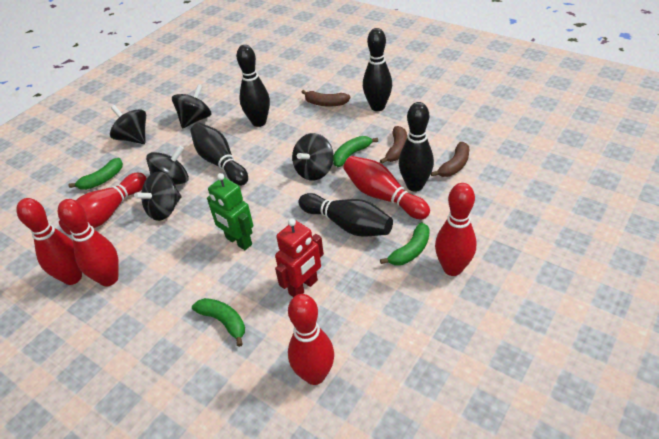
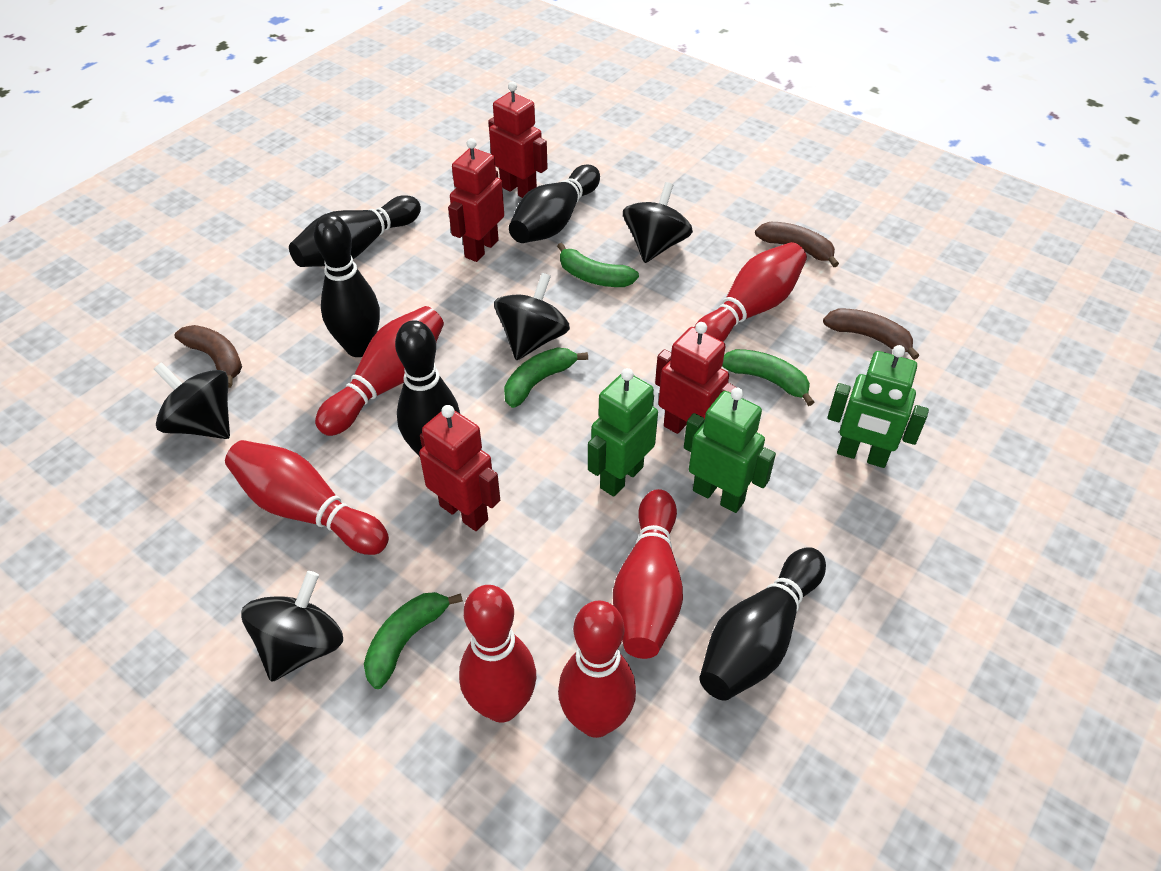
black spinning top: [110,105,146,144] [134,171,181,221] [146,145,189,185] [172,84,211,129] [292,133,334,181] = 5 -> [154,362,230,439] [241,571,343,682] [494,273,570,360] [623,182,693,263] = 4
green robot: [207,173,253,250] = 1 -> [588,368,658,497] [684,388,776,513] [827,345,929,468] = 3
red robot: [275,219,324,297] = 1 -> [419,405,500,531] [448,138,504,262] [488,81,548,198] [655,322,737,434] = 4

